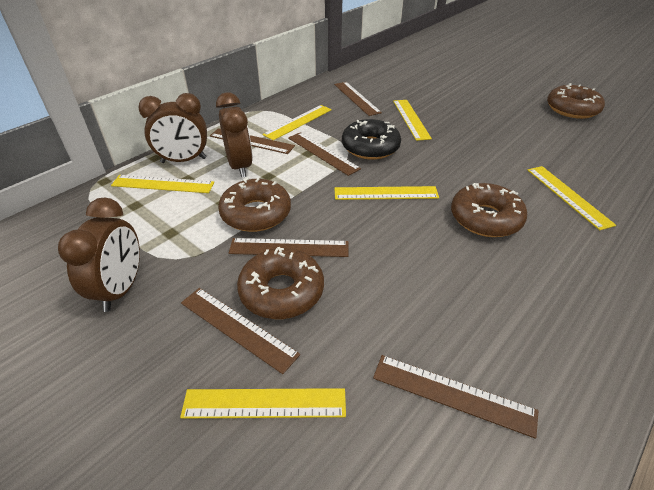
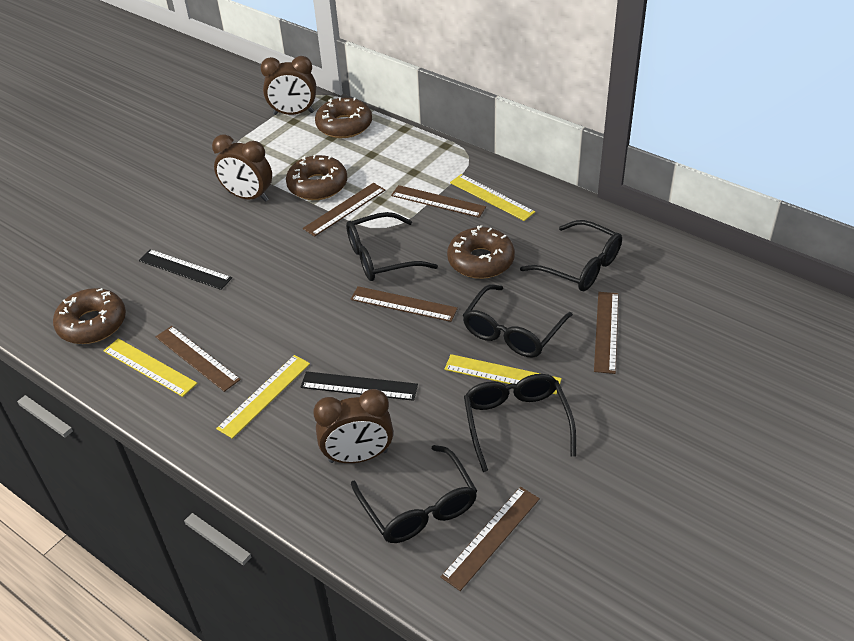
black donut: [342,119,401,160] = 1 -> none = 0
black glasses: none = 0 -> [346,212,438,281] [351,445,477,543] [463,285,573,358] [464,374,576,472] [520,220,622,291] = 5
black ruler: none = 0 -> [139,249,232,290] [301,371,418,401] = 2
yellow ruler: [111,175,214,193] [180,388,346,418] [262,105,332,140] [334,186,439,200] [393,100,432,141] [528,166,616,230] = 6 -> [103,338,197,397] [216,355,310,439] [444,354,562,395] [450,174,535,221] = 4

